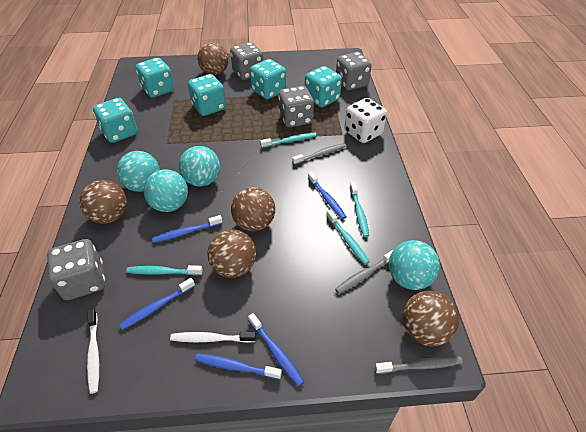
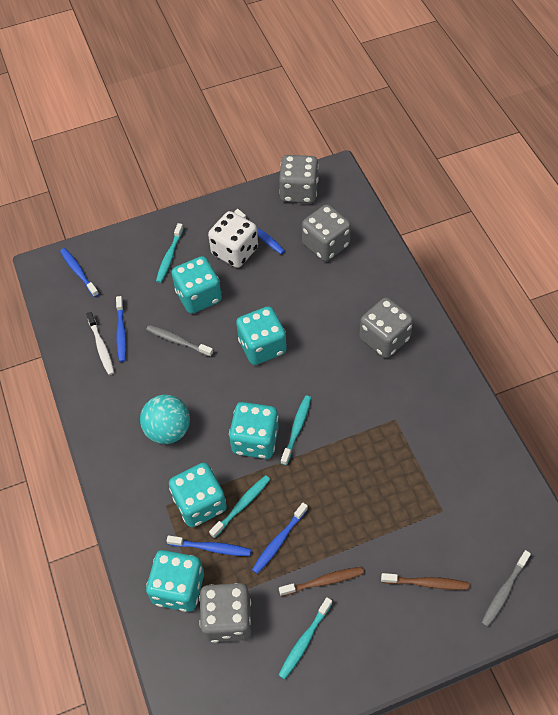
brown ball: [79,180,127,224] [197,43,229,75] [207,229,256,278] [231,187,275,232] [402,291,459,346] = 5 -> none = 0
brown toothbrush: none = 0 -> [279,567,364,596] [381,573,469,590] = 2
grey toothbrush: [292,143,346,165] [335,249,394,294] [375,356,463,374] = 3 -> [146,325,213,357] [481,550,531,627] = 2
turquoise ball: [117,151,160,192] [144,169,188,212] [179,146,220,187] [389,240,440,290] = 4 -> [140,394,190,444] = 1
white toothbrush: [87,309,99,394] [170,332,256,343] = 2 -> [86,312,114,375] = 1

